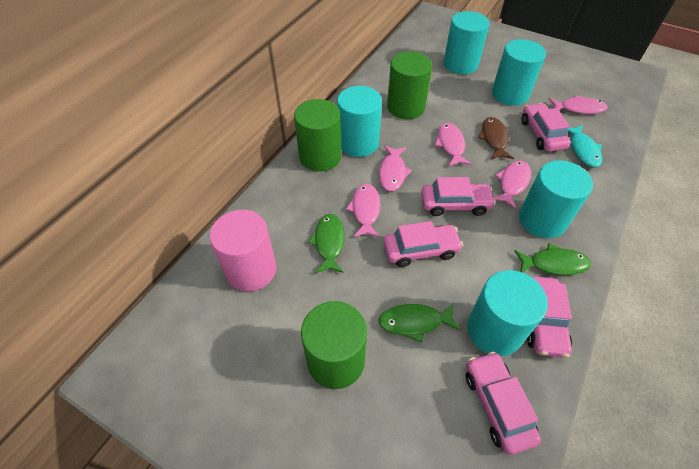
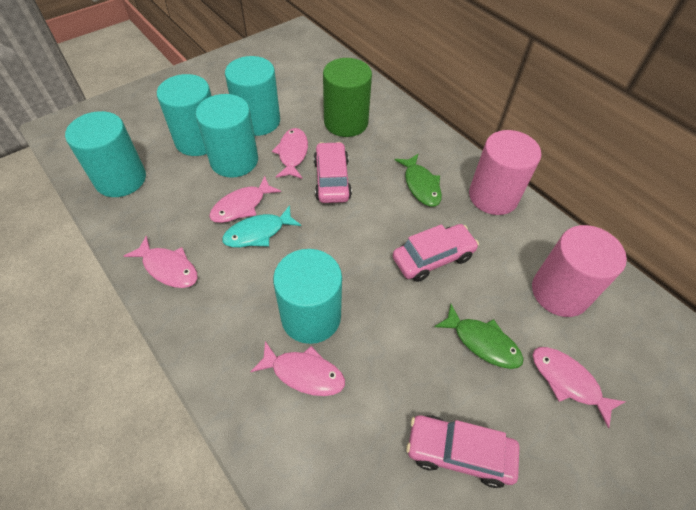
brown fish: [478,117,514,159] = 1 -> none = 0
green cylinder: [294,99,341,172] [301,301,367,389] [387,51,432,119] = 3 -> [323,58,372,137] = 1
green fish: [308,214,345,273] [378,303,460,343] [514,244,591,275] = 3 -> [395,154,442,207] [434,304,524,369] = 2
pink car: [383,221,463,267] [421,177,496,216] [466,351,541,455] [522,103,570,151] [527,276,572,357] = 5 -> [314,142,352,203] [393,224,479,282] [406,415,519,488] = 3
pink cylinder: [210,210,276,292] = 1 -> [469,130,541,215] [532,225,627,317] = 2

